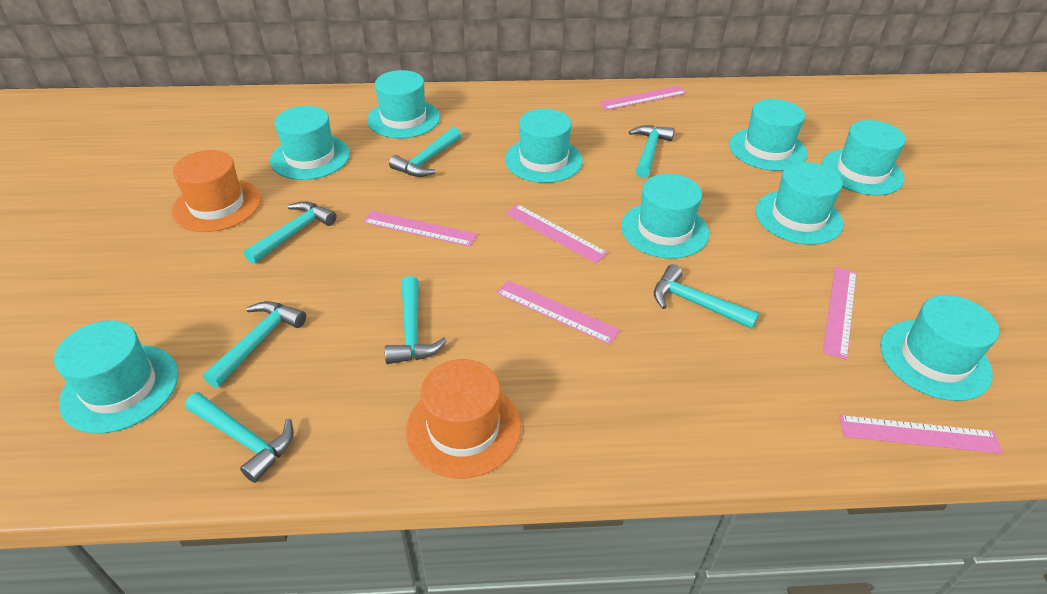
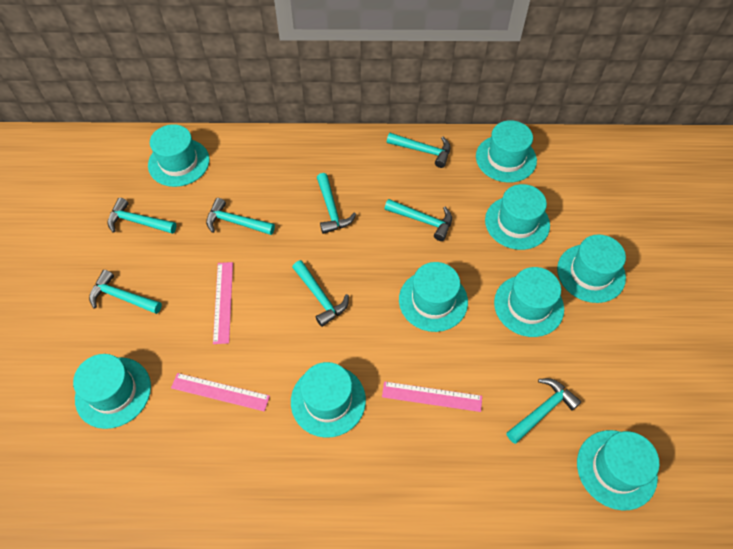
orange hat: [172,150,261,232] [406,359,521,478] = 2 -> none = 0
pink ruler: [363,211,477,247] [496,280,620,345] [505,204,608,263] [599,86,687,110] [823,267,857,360] [839,415,1003,454] = 6 -> [171,373,270,412] [213,262,233,344] [382,381,482,412] = 3
turquoise hammer: [185,392,294,483] [203,301,306,388] [244,201,337,264] [385,276,447,364] [389,127,461,177] [629,125,675,178] [654,264,759,329] = 7 -> [89,270,162,314] [107,198,176,234] [206,198,275,235] [292,260,349,327] [317,173,356,234] [384,199,452,241] [387,133,450,168] [506,378,581,444] = 8

